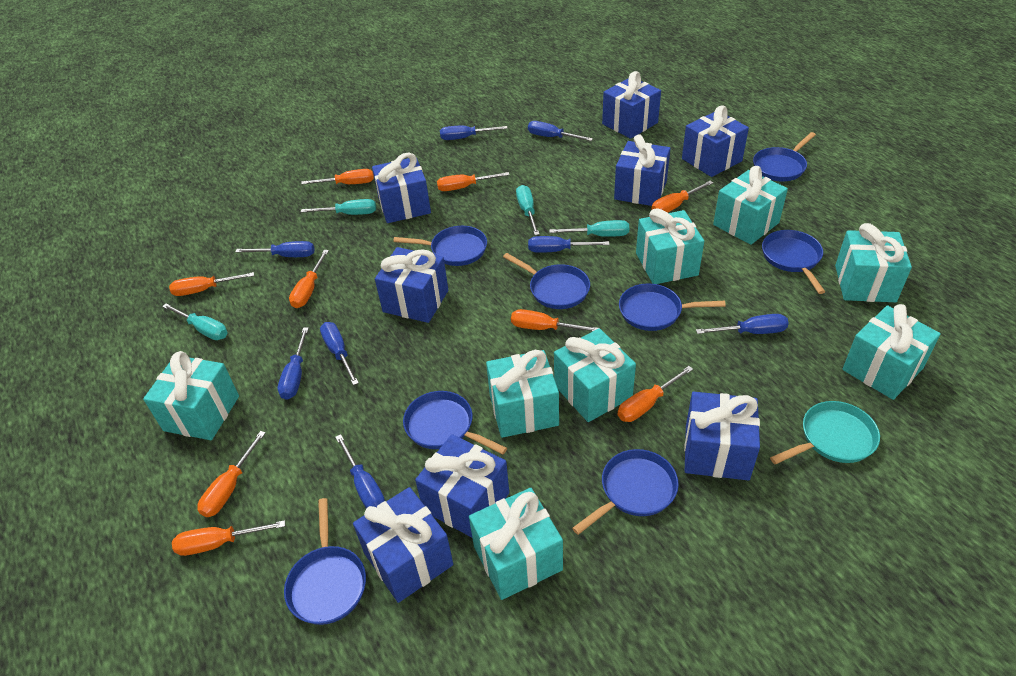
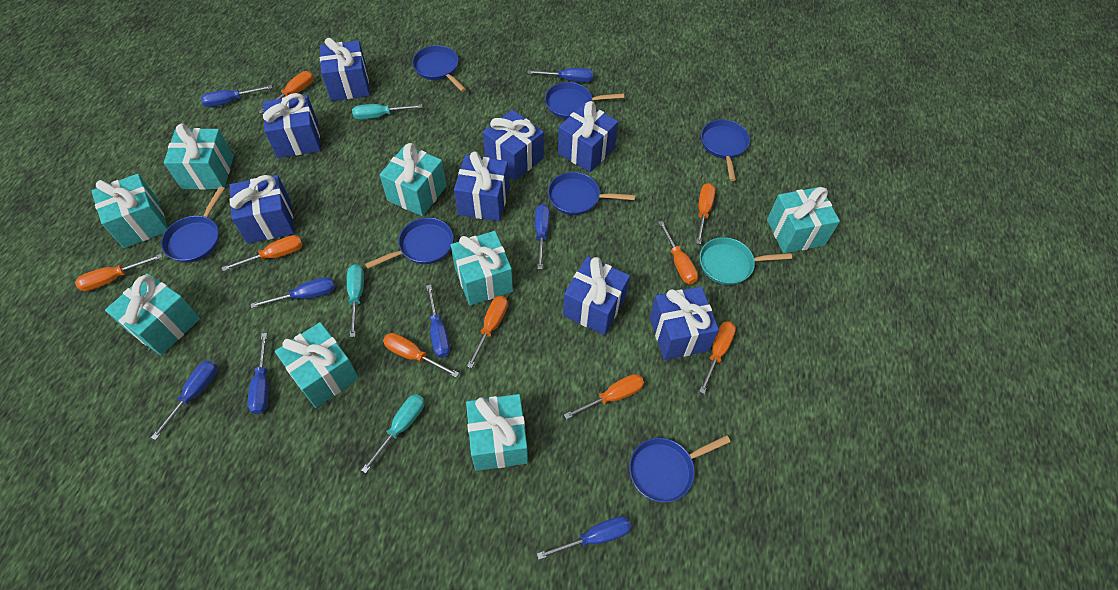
blue pan: [284,498,366,625] [393,226,487,266] [403,391,507,454] [503,253,590,309] [572,449,679,535] [619,283,726,331] [753,132,816,182] [762,230,825,294] = 8 -> [161,186,225,263] [365,218,454,269] [412,45,466,92] [545,82,624,119] [548,172,635,215] [629,435,731,502] [701,119,750,181] = 7
turquoise screwdriver: [162,303,228,340] [301,199,376,215] [516,185,540,235] [549,220,629,237] = 4 -> [347,264,364,337] [352,104,422,120] [362,394,424,473] = 3

